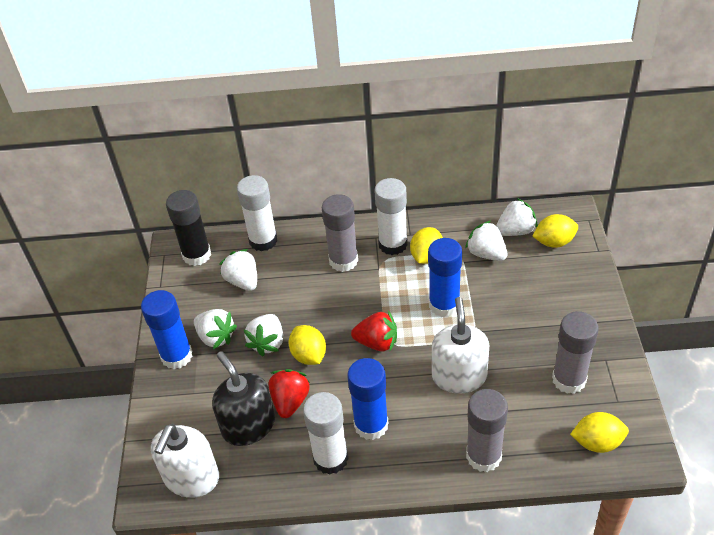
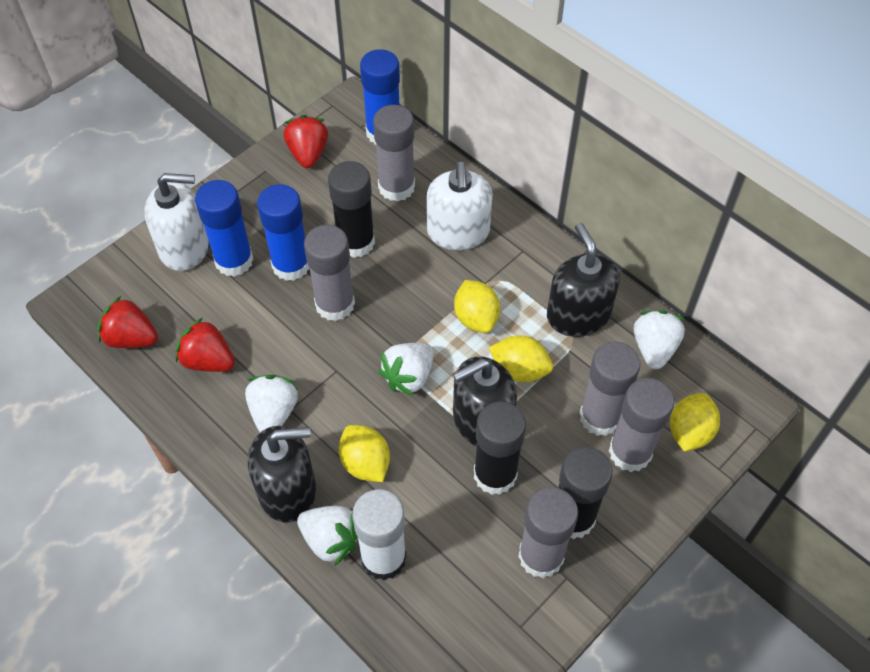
black glue stick: [166,190,211,266] = 1 -> [328,161,375,258] [474,402,526,495] [558,447,613,539] = 3
black soap dispenser: [212,351,275,446] = 1 -> [248,426,316,523] [453,357,517,447] [547,223,620,337] = 3
grey glue stick: [322,194,358,272] [466,389,508,472] [552,311,599,394] = 3 -> [304,225,355,321] [373,105,415,202] [518,487,578,578] [580,341,641,436] [609,378,674,472] = 5
red strawberry: [269,369,310,418] [351,311,397,352] = 2 -> [98,296,158,348] [175,318,235,372] [284,115,328,168] = 3
white glue stick: [237,175,278,251] [303,392,348,475] [374,178,408,255] = 3 -> [352,489,407,581] = 1
white strawberry: [194,309,237,349] [219,249,257,291] [244,314,283,357] [465,221,508,261] [496,198,538,236] = 5 -> [245,375,298,432] [297,506,358,566] [378,343,434,396] [634,310,685,369] = 4

